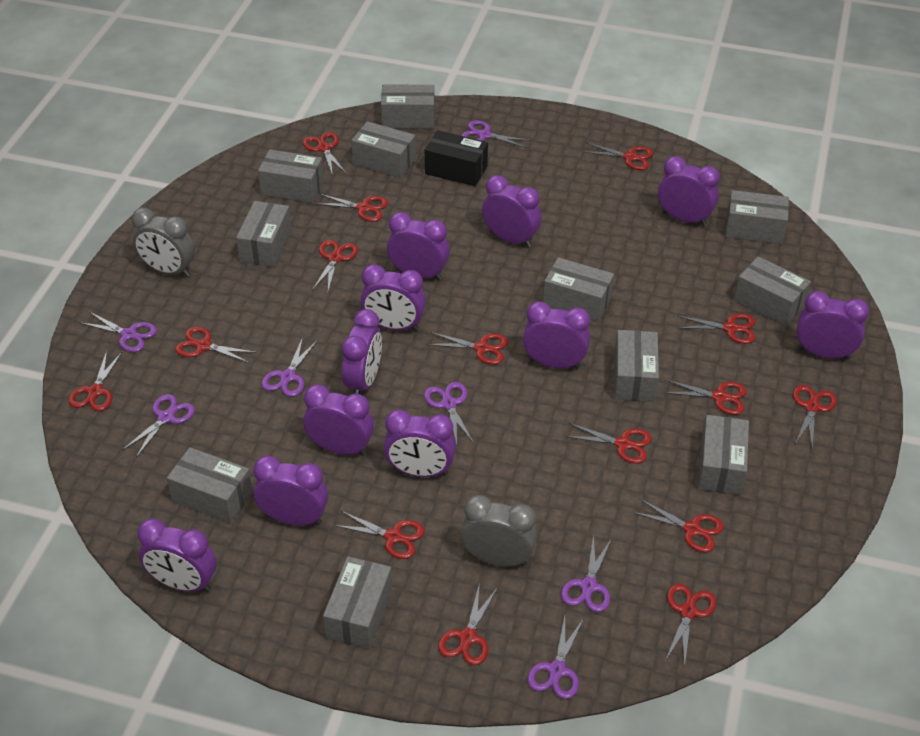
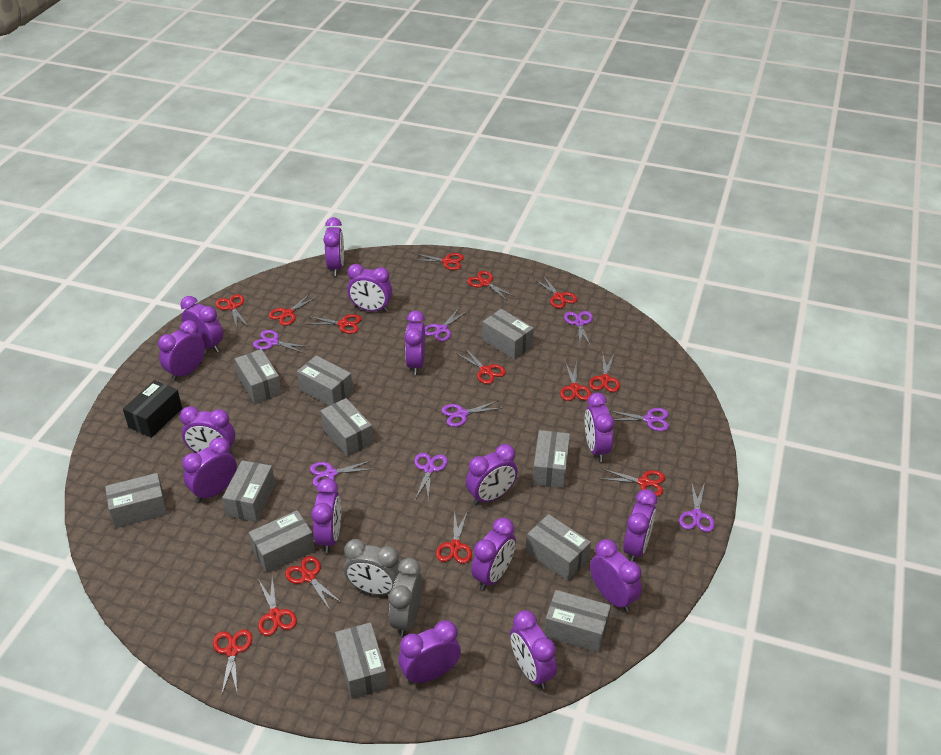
purple clock: [137,518,217,592] [253,456,328,526] [303,384,374,456] [342,309,382,394] [360,264,426,331] [384,409,456,477] [387,212,450,280] [482,175,541,247] [523,301,590,369] [658,156,720,226] [797,291,870,360] = 11 -> [158,320,205,381] [180,296,223,352] [180,406,235,455] [182,437,237,502] [311,478,341,553] [323,217,344,276] [347,264,392,312] [398,620,461,684] [404,311,425,375] [466,444,518,505] [471,517,516,590] [510,610,557,689] [585,393,614,462] [590,539,642,612] [623,489,657,562] = 15
purple scissors: [79,312,157,352] [122,394,195,458] [262,337,318,397] [424,382,474,445] [462,121,531,148] [528,616,584,699] [561,535,612,612] = 7 -> [253,330,310,354] [310,460,374,487] [414,453,448,501] [425,308,468,342] [441,400,502,427] [564,311,593,347] [610,408,669,431] [679,481,715,532] = 8
red scissors: [69,351,123,411] [175,327,257,363] [303,132,346,176] [313,240,358,291] [314,194,388,222] [333,511,425,559] [427,332,508,365] [438,582,498,665] [565,423,652,464] [584,143,653,170] [632,498,724,553] [663,380,747,415] [665,584,717,668] [678,313,755,344] [793,385,837,448] = 15 -> [213,629,252,696] [216,294,247,328] [258,576,297,636] [269,293,317,326] [285,556,342,610] [305,314,362,334] [411,253,464,270] [436,510,472,564] [456,347,506,384] [467,271,515,301] [534,276,577,308] [560,361,591,401] [589,354,620,392] [601,469,665,496] = 14

